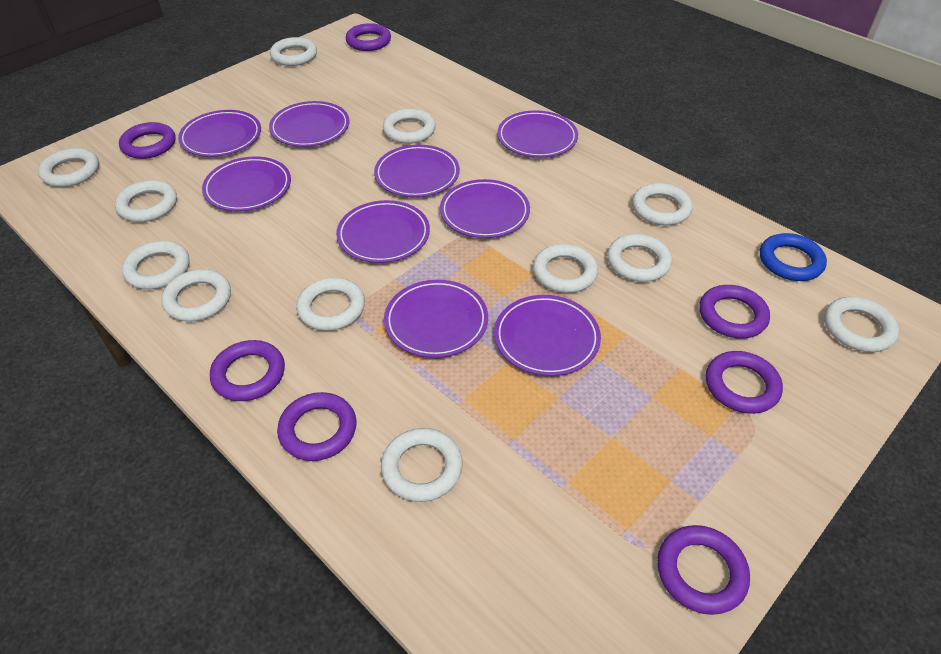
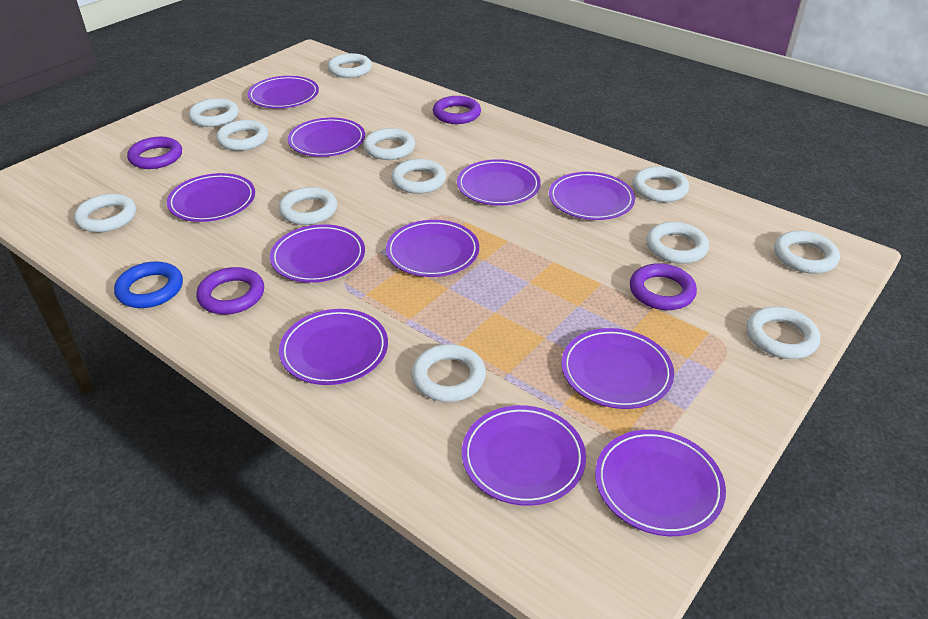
purple plate: [178,110,261,157] [202,157,291,211] [269,101,349,147] [336,200,430,263] [374,145,460,197] [384,280,488,358] [440,179,530,238] [494,295,601,376] [497,110,578,158] = 9 -> [167,173,255,222] [247,76,319,108] [270,224,365,283] [279,309,388,385] [288,118,365,157] [386,220,479,277] [457,159,541,206] [462,405,586,506] [549,172,635,220] [561,328,674,409] [595,430,726,536] = 11
purple ring: [119,122,176,159] [210,340,285,401] [277,392,357,461] [346,23,391,51] [657,525,750,615] [699,285,770,339] [706,351,783,414] = 7 -> [127,137,182,169] [196,267,264,314] [433,96,481,124] [630,263,697,310] = 4

